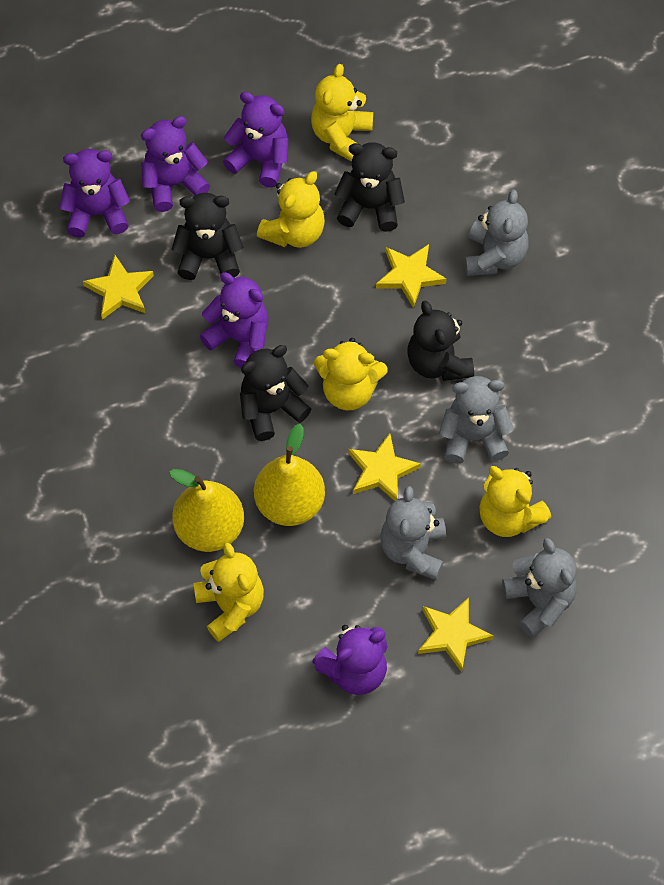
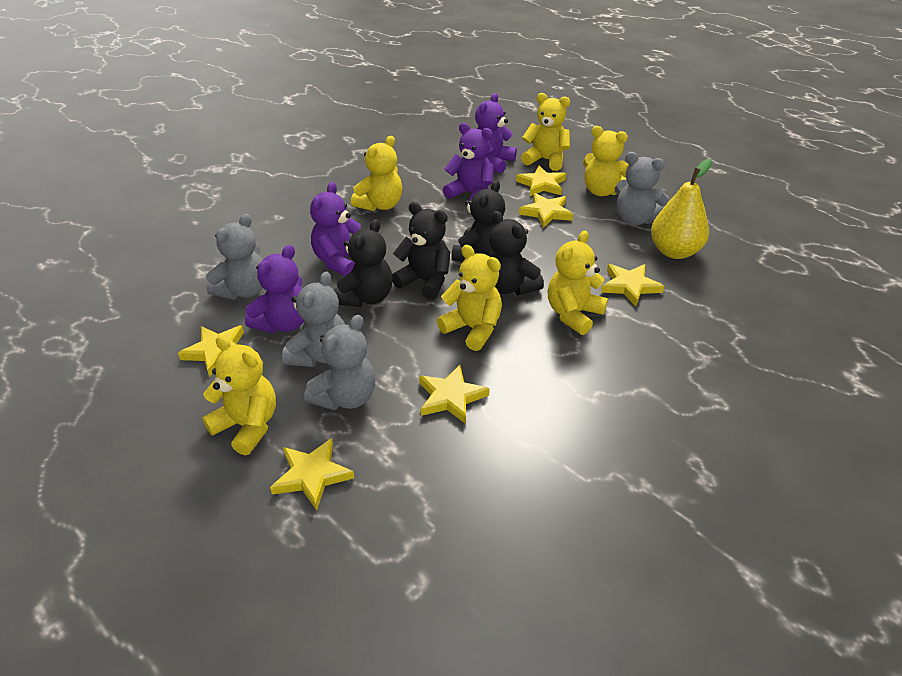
purple teddy bear: [59,149,130,238] [141,116,210,212] [200,272,269,368] [223,92,288,188] [312,625,387,695] = 5 -> [245,245,304,333] [310,182,361,276] [443,123,494,200] [475,93,517,173] = 4
yellow pear: [169,469,244,552] [254,424,325,526] = 2 -> [651,159,712,259] = 1
yellow star: [83,255,154,320] [348,433,421,501] [376,244,446,308] [418,597,493,672] = 4 -> [178,325,244,377] [270,438,354,510] [419,365,490,424] [516,166,566,196] [519,193,573,228] [601,264,664,306] = 6
yellow teddy bear: [194,543,264,642] [257,171,325,248] [311,64,373,162] [314,338,388,410] [479,466,551,537] = 5 -> [202,336,276,455] [351,136,402,211] [437,245,502,351] [521,93,570,171] [548,231,608,335] [583,126,628,196] = 6

